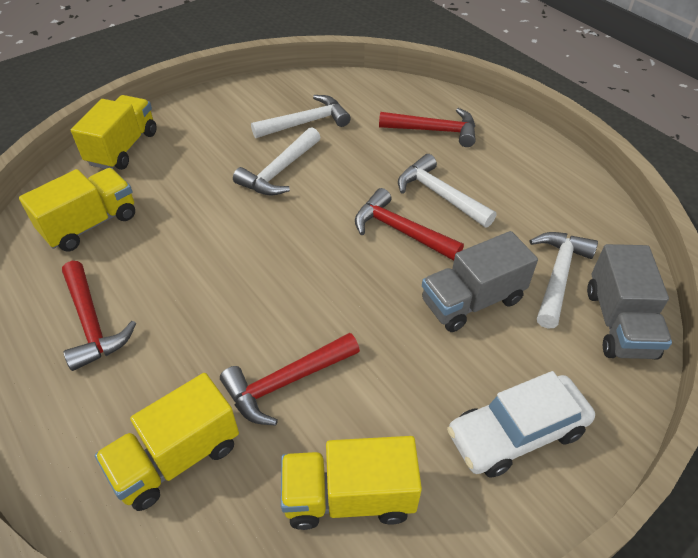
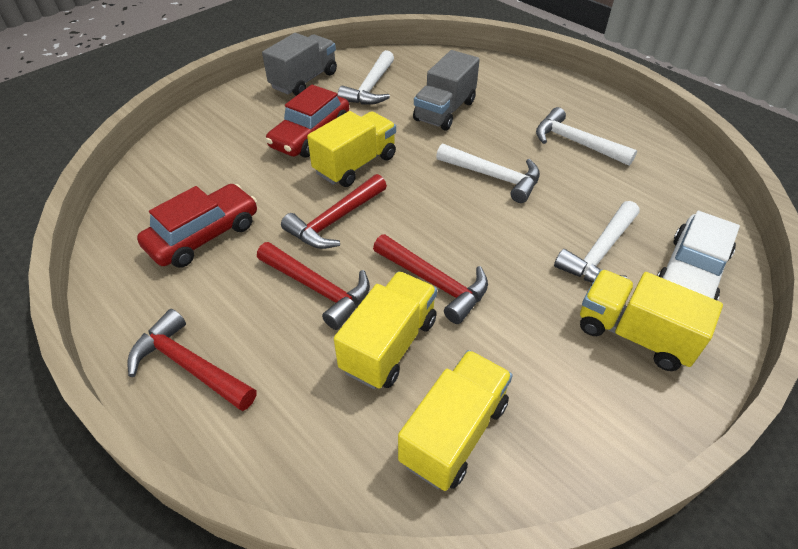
red car: none = 0 -> [137,184,257,268] [265,85,349,157] = 2

